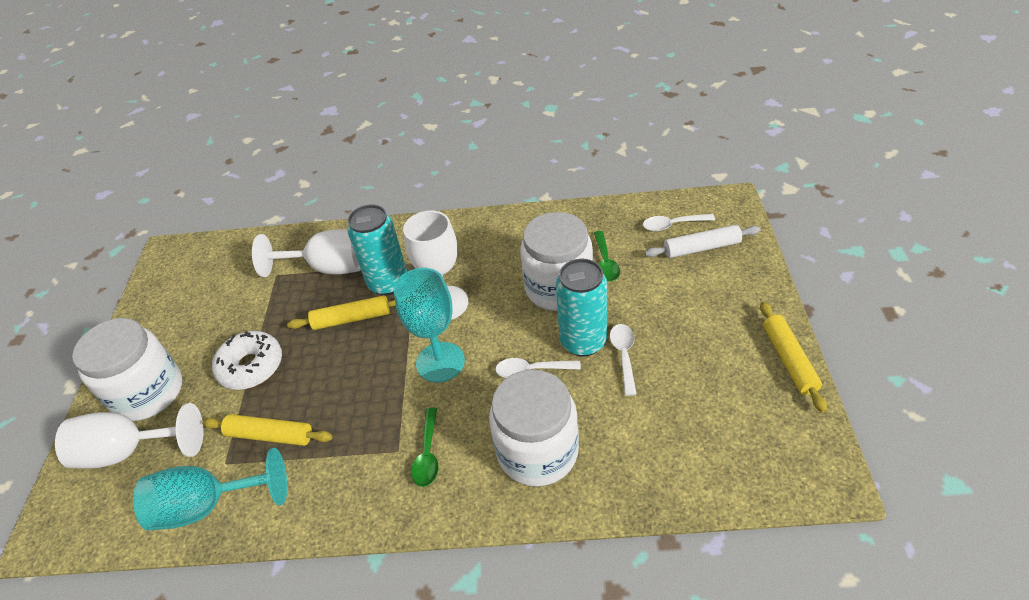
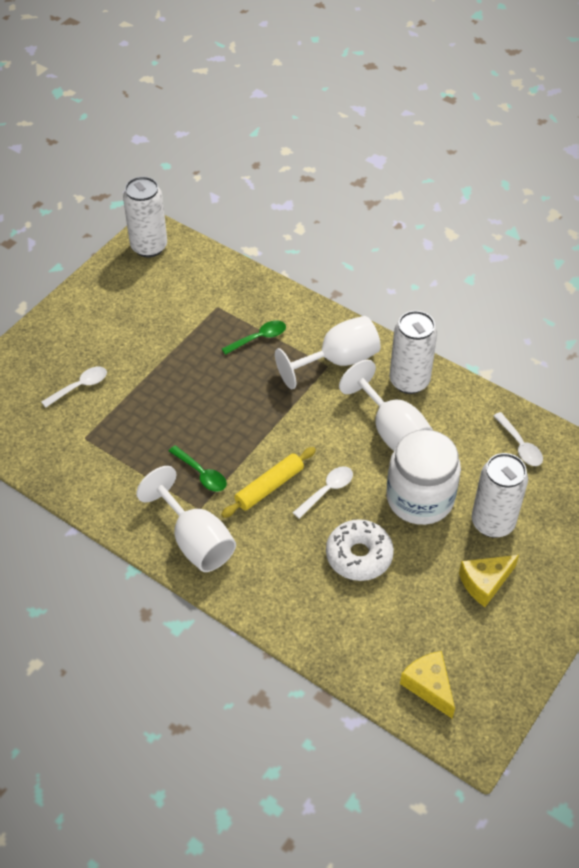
turquoise can: [347,204,407,296] [556,259,607,357] = 2 -> none = 0
turquoise goblet: [133,448,287,530] [394,268,465,382] = 2 -> none = 0
white can: none = 0 -> [123,176,167,258] [390,311,437,394] [471,453,528,538] = 3
white jar: [72,318,183,421] [489,370,579,486] [520,212,593,311] = 3 -> [386,429,461,525] = 1
white rolling pin: [645,225,761,258] = 1 -> none = 0
yellow cheese: none = 0 -> [400,651,455,718] [459,555,519,607] = 2
yellow rolling pin: [202,414,333,446] [287,295,396,330] [760,302,827,413] = 3 -> [221,447,316,518] = 1

